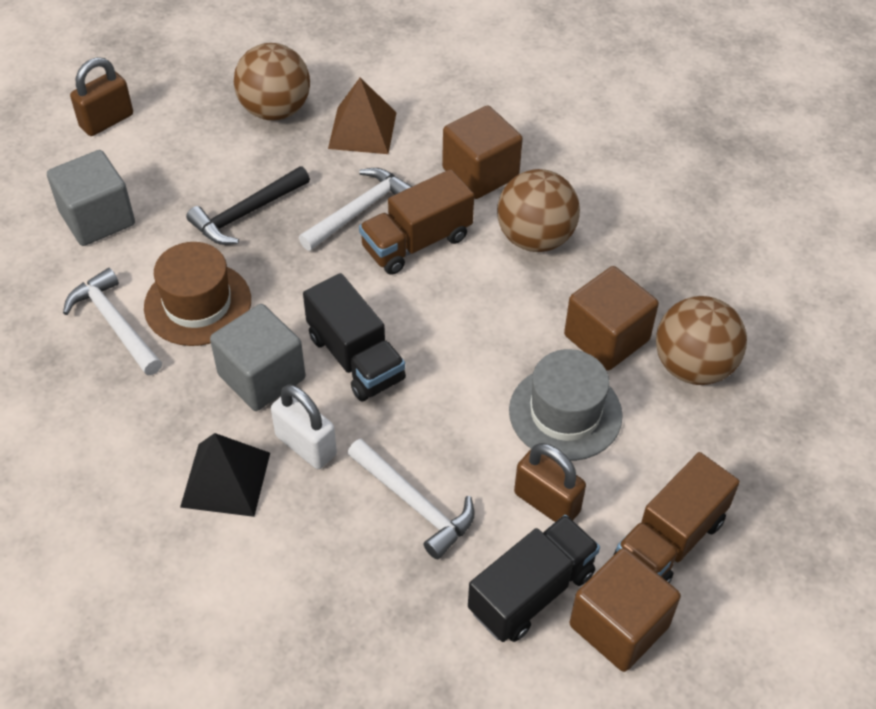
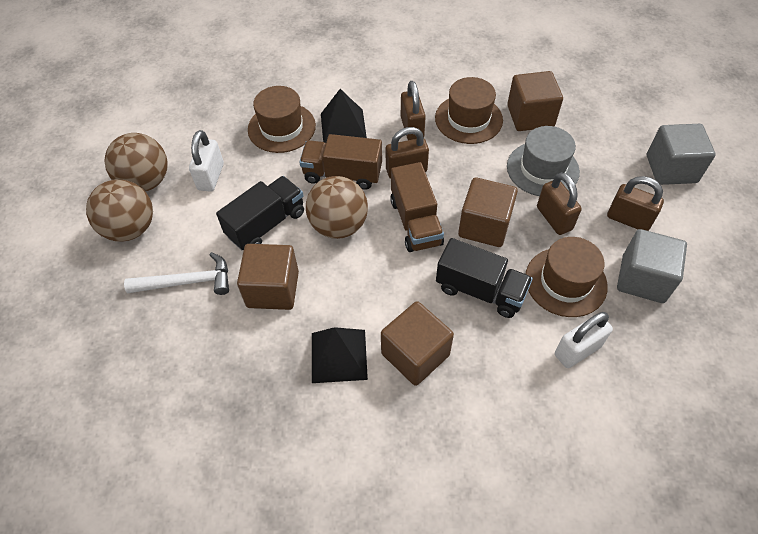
black hammer: [186,166,310,245] = 1 -> none = 0
black pyramid: [180,433,270,517] = 1 -> [312,327,368,383] [321,89,367,143] = 2
brown cube: [442,106,523,199] [564,266,659,371] [570,548,681,672] = 3 -> [237,244,299,310] [381,301,454,386] [458,177,518,247] [507,71,563,131] = 4
brown hat: [144,242,251,346] = 1 -> [248,86,316,153] [435,77,503,144] [526,237,608,317] = 3
brown padlock: [70,57,133,136] [514,443,586,522] = 2 -> [386,127,429,179] [401,81,426,140] [537,172,582,235] [607,176,664,231] = 4
brown pyramid: [328,78,397,154] = 1 -> none = 0
white hammer: [63,268,162,375] [299,168,412,251] [347,439,475,559] = 3 -> [124,252,229,295] = 1
white padlock: [271,384,337,469] = 1 -> [189,130,224,192] [555,312,613,368] = 2

